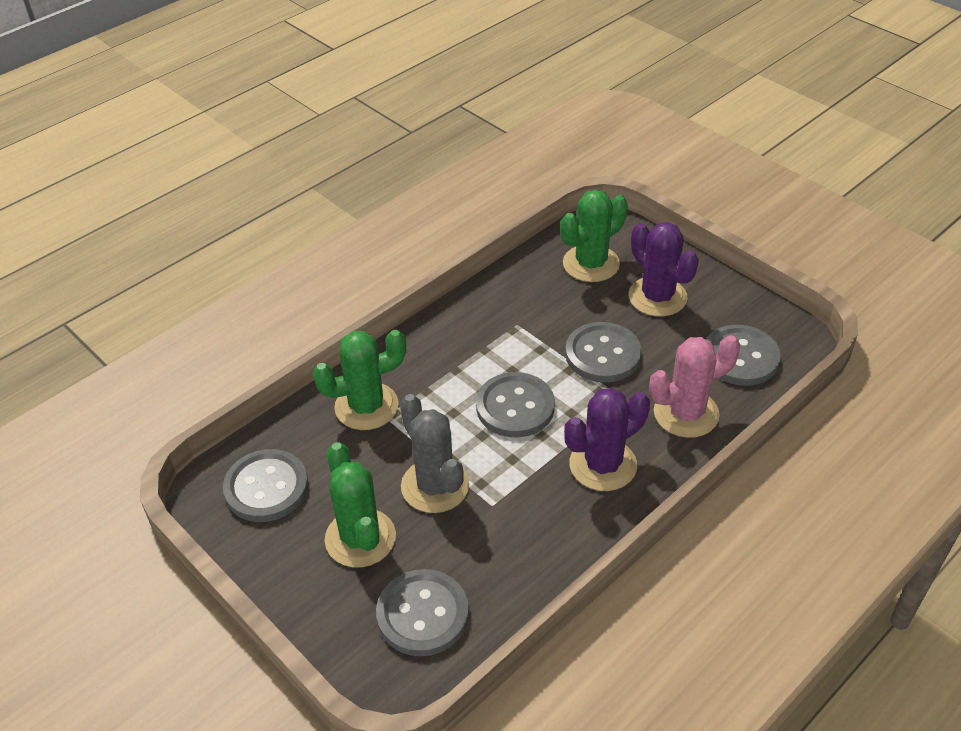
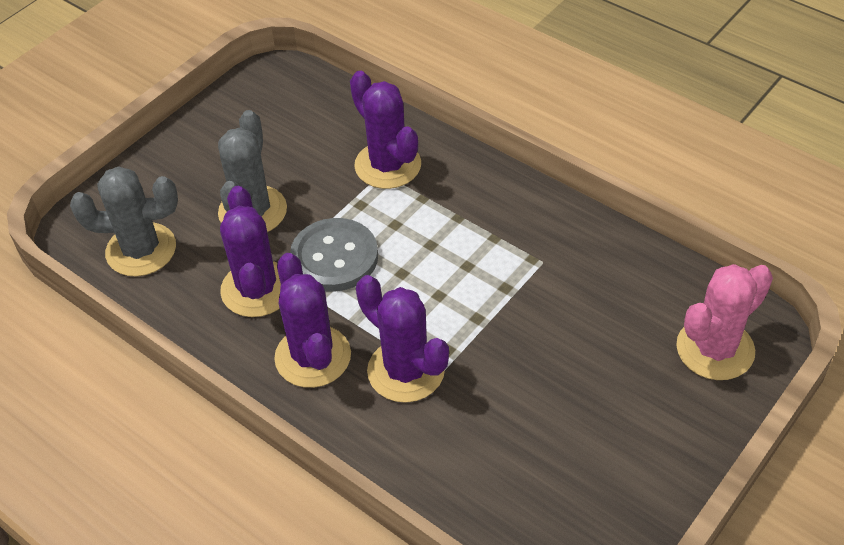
green cactus: [313,330,406,430] [325,442,396,568] [560,190,628,282] = 3 -> none = 0
grey button: [223,449,308,522] [376,569,469,656] [476,372,555,437] [565,322,641,382] [706,325,781,386] = 5 -> [290,218,378,292] = 1
grey cactus: [400,394,469,513] = 1 -> [70,166,178,276] [218,110,287,232] = 2
purple cactus: [564,388,650,491] [628,222,699,317] = 2 -> [220,186,281,317] [274,253,351,388] [350,71,421,189] [356,275,449,403] = 4

